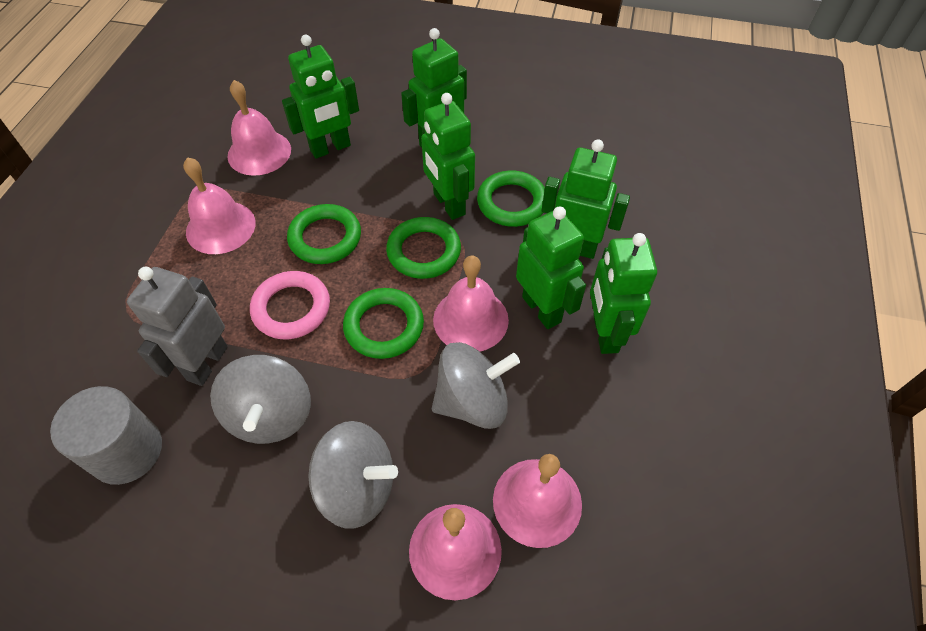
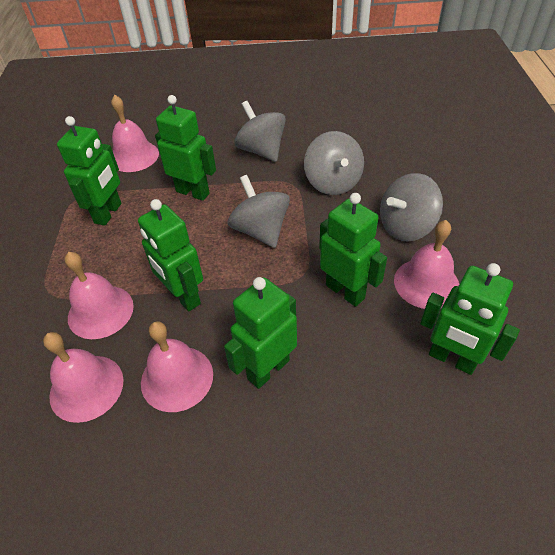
green ring: [287,204,361,264] [343,288,424,359] [386,217,461,279] [477,170,545,227] = 4 -> none = 0
grey cylinder: [50,386,162,485] = 1 -> none = 0
grey robot: [127,267,228,386] = 1 -> none = 0
grey spinning top: [210,355,311,444] [308,421,398,529] [432,342,520,429] = 3 -> [227,175,290,248] [234,101,286,162] [304,131,364,195] [380,173,443,242] = 4
pink ring: [250,271,330,339] = 1 -> none = 0

